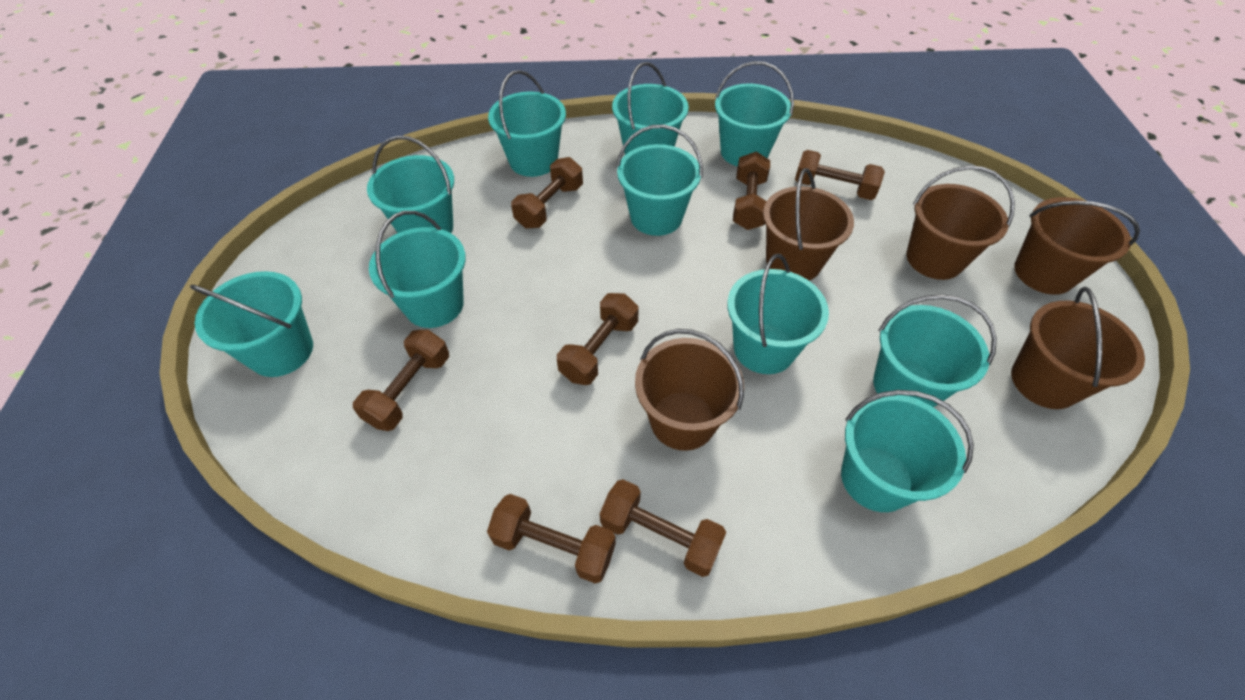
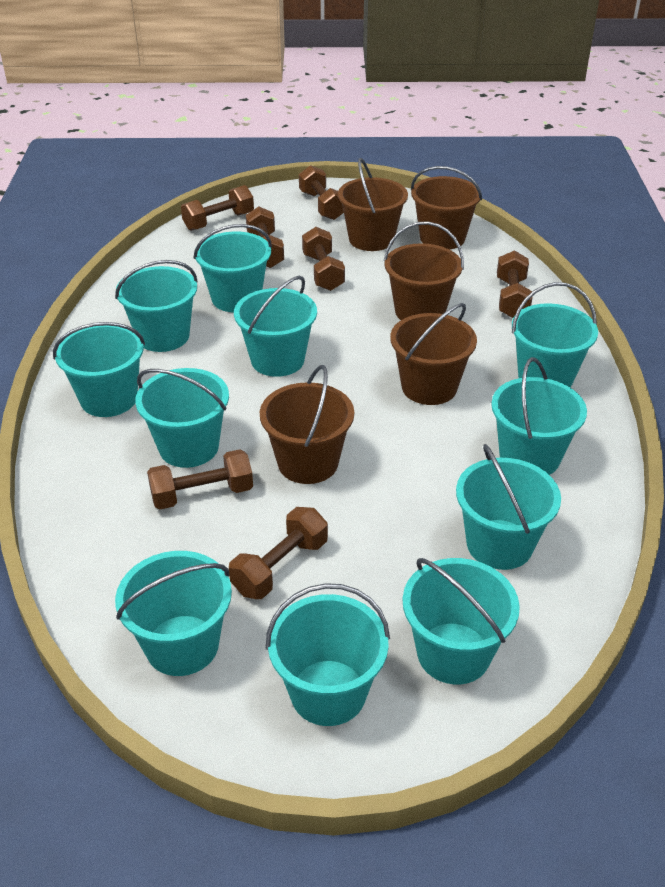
turquoise bucket: [190,271,313,377] [367,136,454,233] [369,211,466,328] [488,70,566,177] [612,62,689,155] [616,124,703,236] [715,61,794,167] [727,254,829,374] [841,390,974,512] [873,294,997,407] = 10 -> [53,322,145,417] [115,260,198,352] [115,551,232,676] [135,368,229,468] [193,224,272,312] [234,276,317,377] [266,583,390,726] [403,558,520,684] [456,444,561,570] [491,357,587,475] [512,282,598,387] = 11

